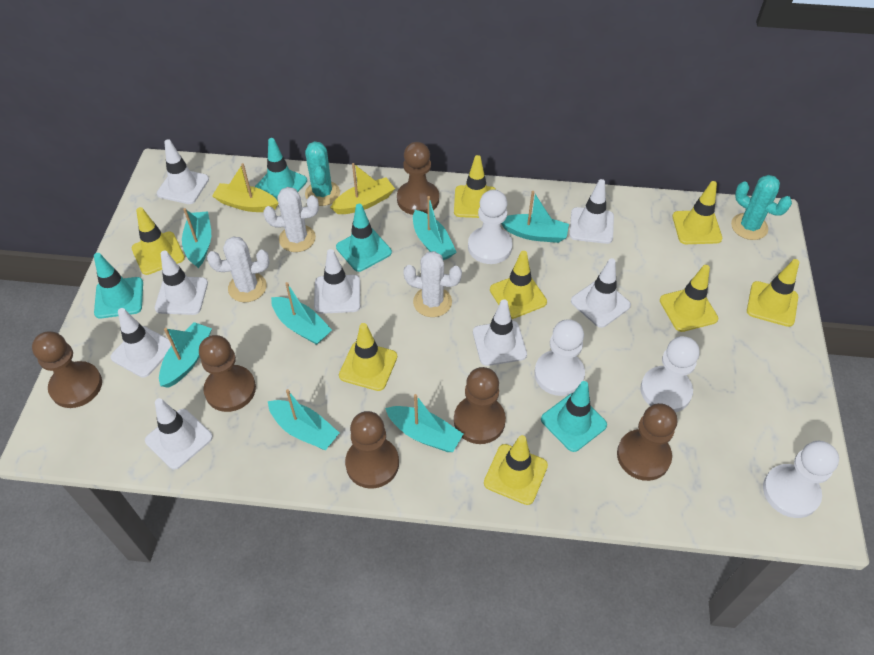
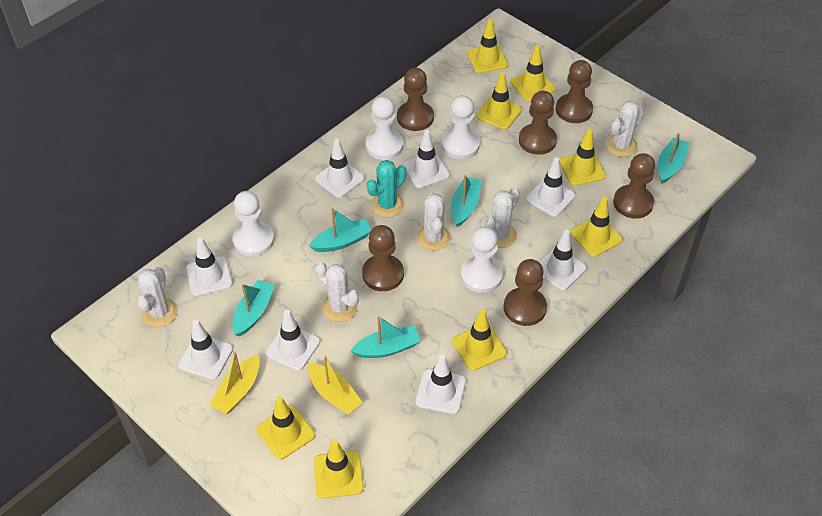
turquoise boat: [159,322,212,388] [182,208,211,268] [268,389,339,450] [271,282,332,345] [385,394,463,452] [413,196,457,260] [501,191,569,243] = 7 -> [232,280,275,337] [309,208,372,252] [351,316,421,358] [451,175,482,227] [658,133,689,184] = 5
turquoise cactus: [305,141,340,206] [731,175,792,240] = 2 -> [367,160,406,217] = 1
turquoise traffic cone: [94,253,143,318] [255,138,307,201] [336,204,392,272] [541,381,607,452] = 4 -> none = 0
white cactus: [207,236,269,302] [263,187,319,252] [403,251,462,317] = 3 -> [137,267,178,327] [315,262,359,322] [417,193,451,251] [485,187,520,248] [606,101,644,157] = 5

